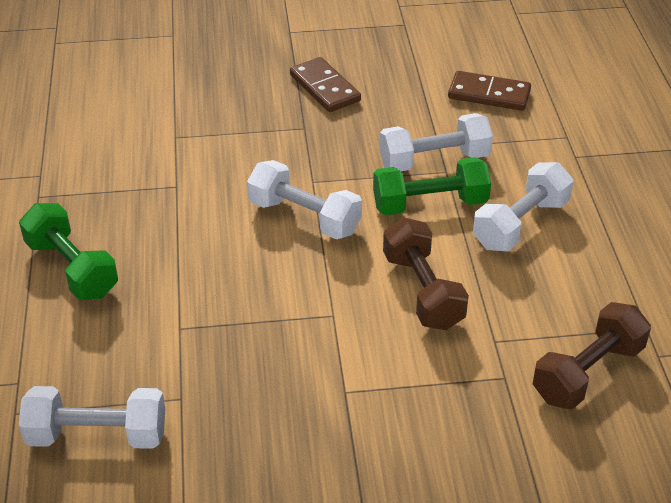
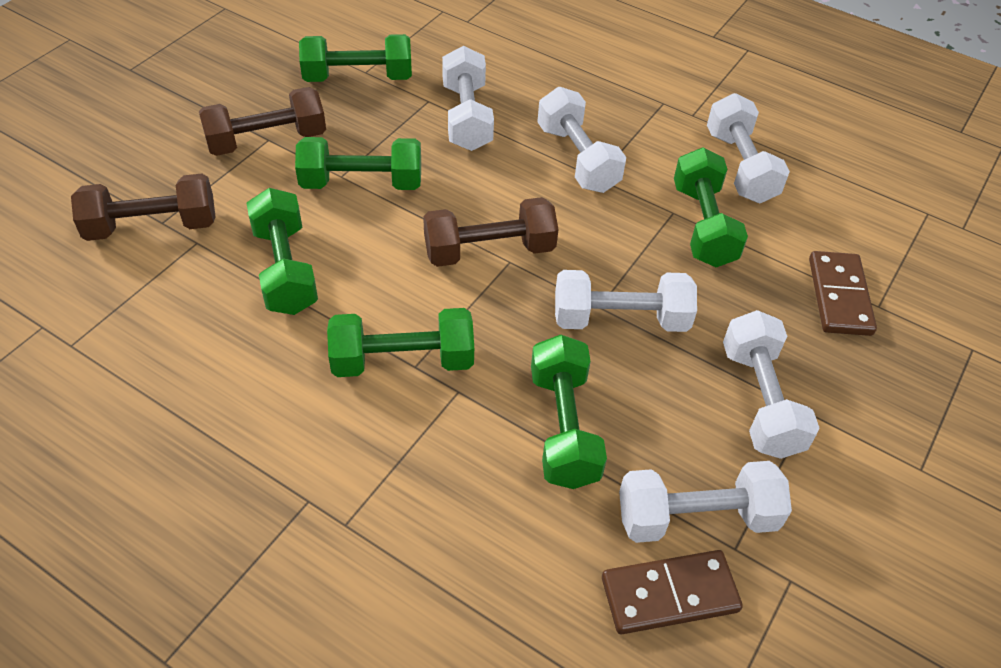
brown dumbbell: [383,217,469,330] [533,302,651,409] = 2 -> [71,174,215,241] [199,87,326,156] [423,197,559,267] = 3
green dumbbell: [19,203,118,300] [373,157,491,215] = 2 -> [247,188,318,315] [295,137,421,190] [299,34,412,82] [327,308,474,377] [531,334,607,489] [674,148,748,267] = 6
white dumbbell: [19,386,165,449] [247,160,362,239] [379,113,493,171] [473,162,573,251] = 4 -> [442,46,494,151] [537,87,626,193] [555,270,697,332] [619,461,792,543] [707,93,790,203] [723,310,819,459] = 6

